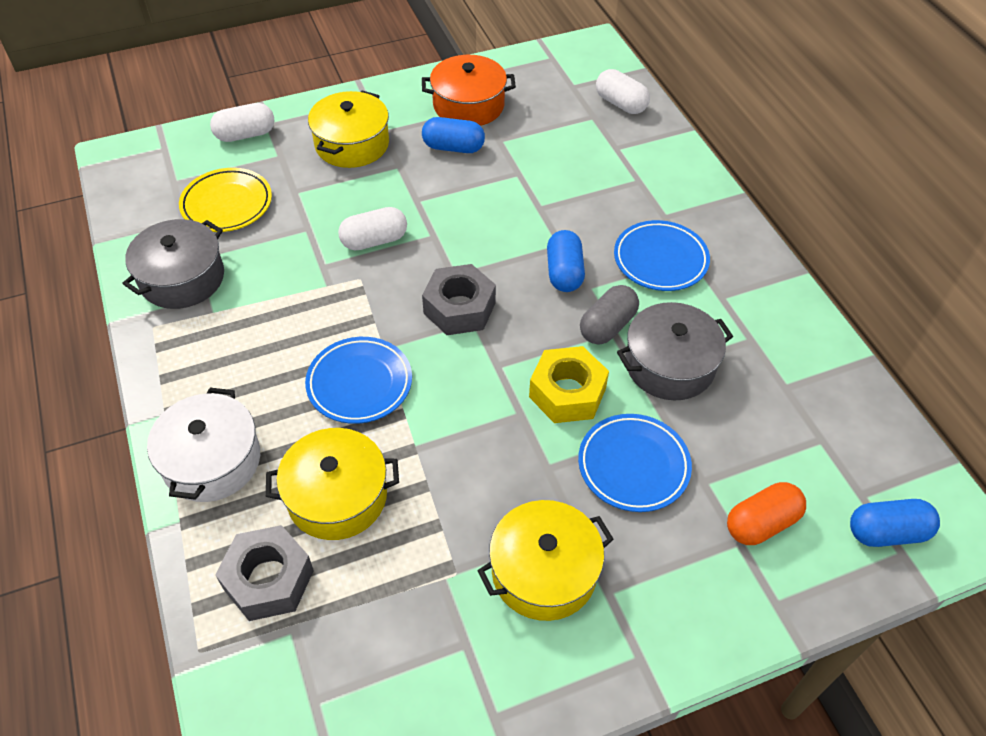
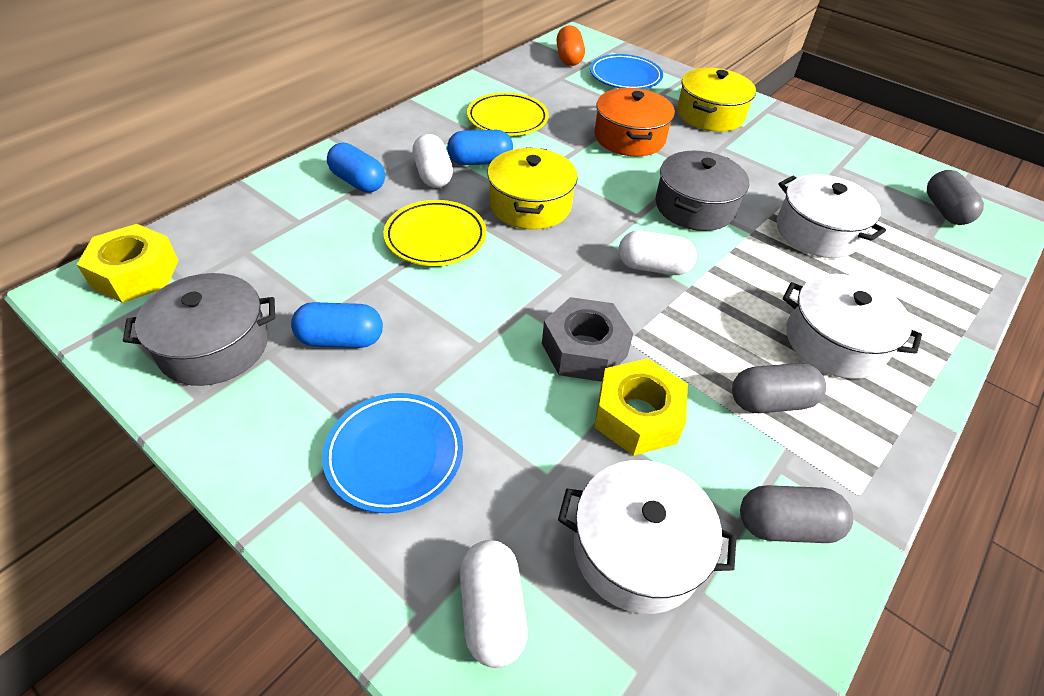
blue plate: [305,337,412,424] [578,414,692,512] [614,220,710,291] = 3 -> [322,393,463,513] [590,54,663,89] = 2
grey capsule: [580,285,639,345] = 1 -> [732,363,826,413] [740,485,853,543] [927,170,984,225] = 3
grey nut: [215,525,314,621] [422,264,496,335] = 2 -> [542,297,633,382] = 1
white pot: [147,388,260,502] = 1 -> [558,460,737,614] [777,174,886,258] [783,274,922,379] = 3
yellow nut: [529,346,609,423] = 1 -> [77,224,179,303] [594,358,688,456] = 2
yellow plate: [179,168,272,232] = 1 -> [384,200,486,266] [467,92,549,136] = 2
yellow pot: [266,428,399,540] [308,91,389,168] [478,500,613,621] = 3 -> [487,147,578,230] [677,68,756,132] = 2

